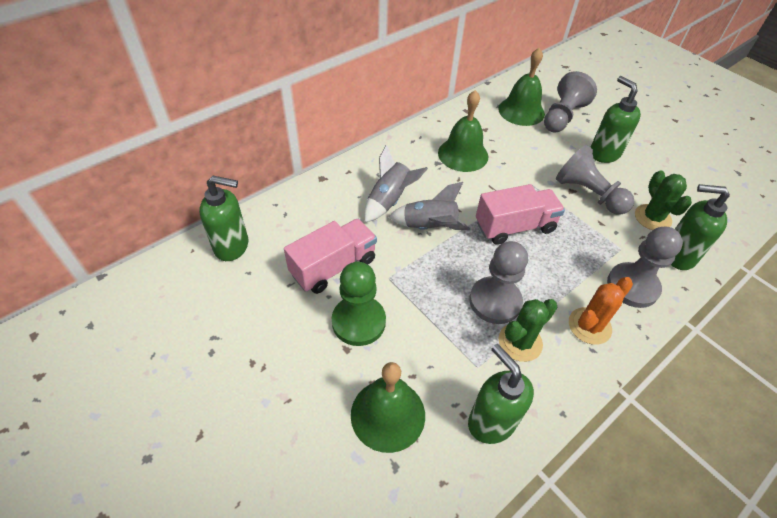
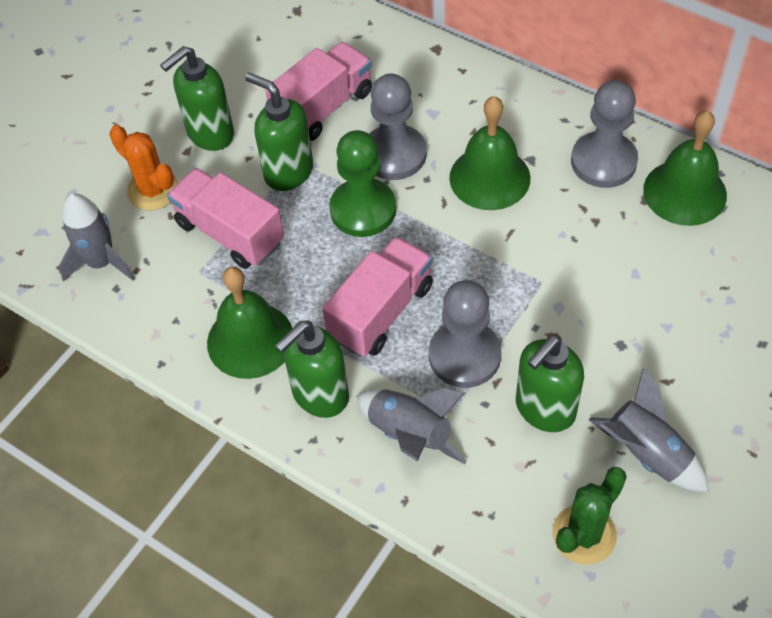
green cactus: [499,299,557,362] [635,171,692,230] = 2 -> [552,467,627,565] = 1
grey pawn: [469,241,528,324] [544,71,597,132] [556,145,634,215] [607,226,683,308] = 4 -> [369,74,426,180] [429,280,501,388] [571,80,638,188] = 3
grey rocket: [364,145,428,222] [389,182,470,230] = 2 -> [59,193,135,282] [356,388,467,464] [589,369,709,492] = 3
pink truck: [284,219,377,294] [476,184,565,245] = 2 -> [167,168,284,269] [265,42,372,141] [322,237,433,357] = 3

